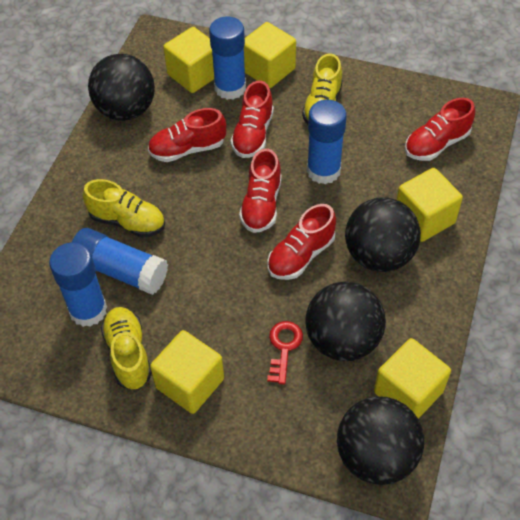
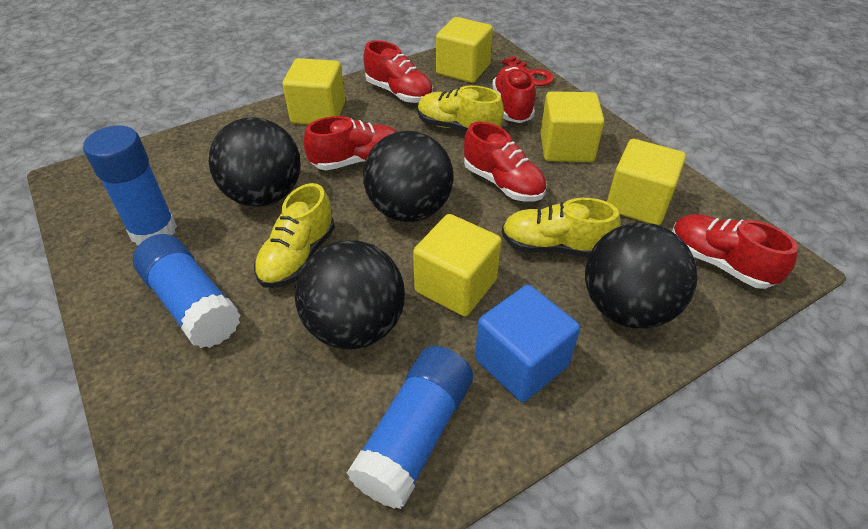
blue cube: none = 0 -> [475,285,580,402] = 1
blue glue stick: [49,242,107,327] [72,228,168,295] [209,17,246,100] [307,100,347,184] = 4 -> [83,125,177,246] [133,234,240,348] [347,346,473,509] = 3

